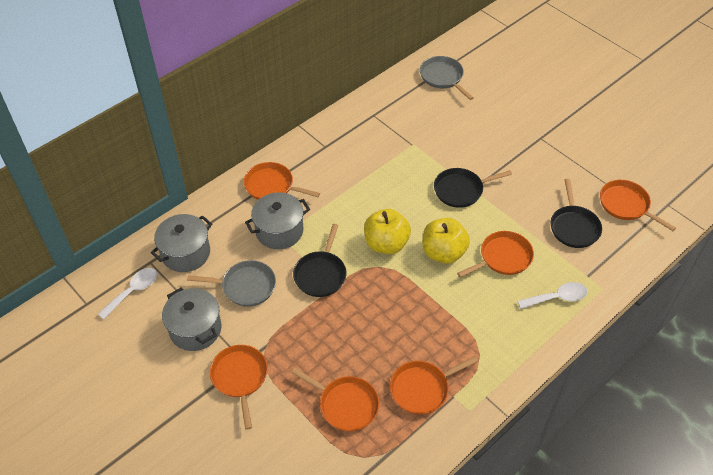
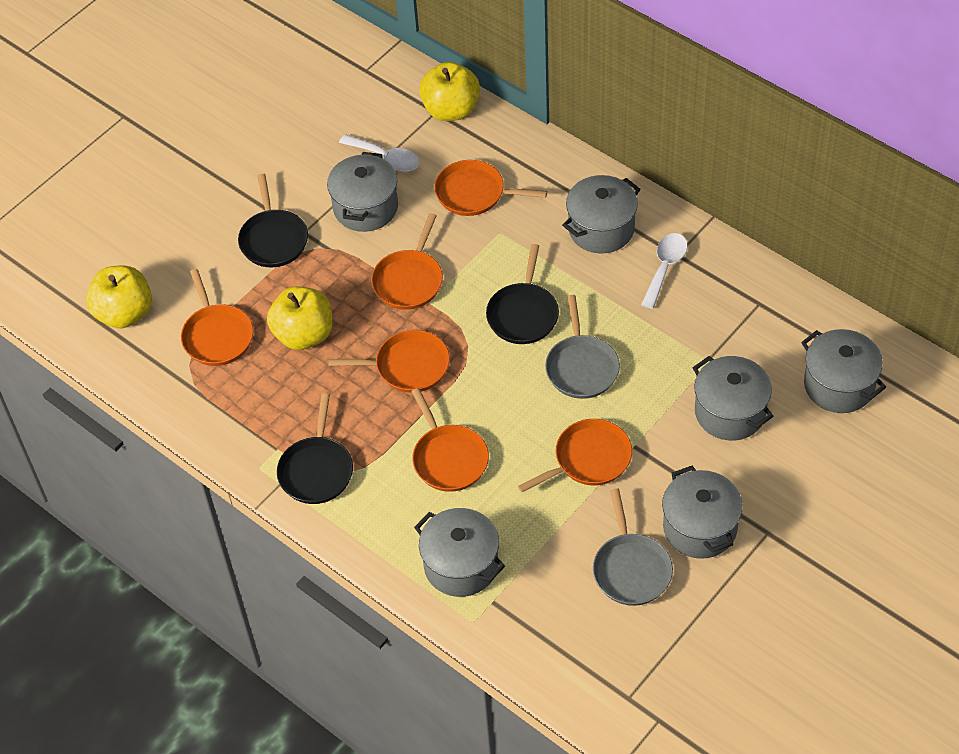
grey pot: [151,214,212,272] [162,288,222,351] [245,192,310,249] = 3 -> [327,152,398,232] [414,508,505,597] [562,175,641,253] [662,466,743,559] [692,356,774,441] [801,329,886,413] = 6
yellow apple: [364,209,411,254] [423,218,470,264] = 2 -> [86,266,152,328] [267,286,333,350] [419,62,480,121] = 3

